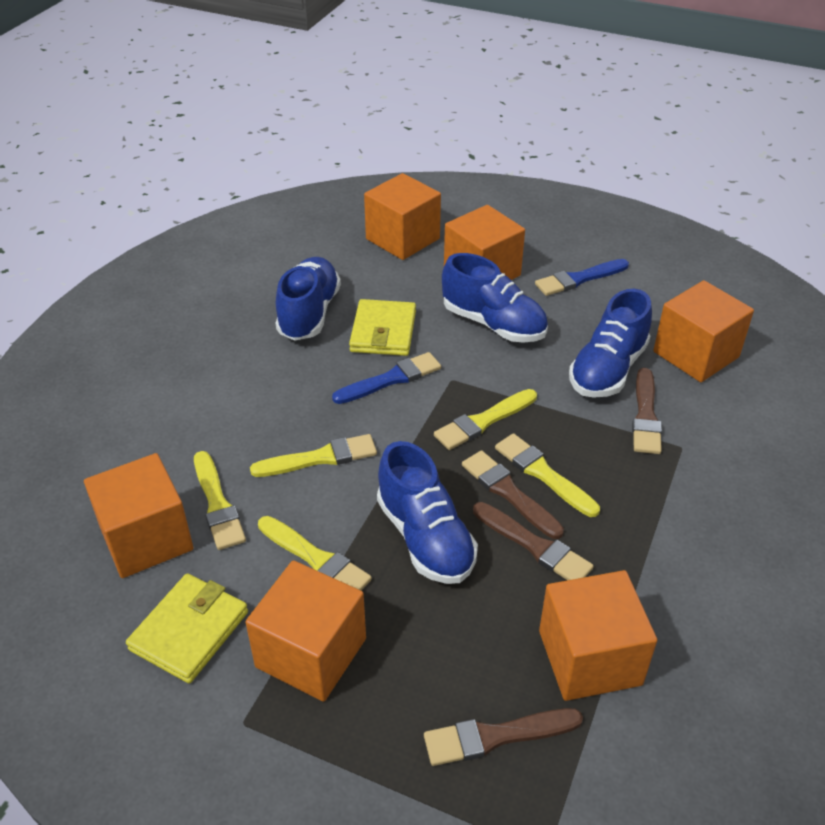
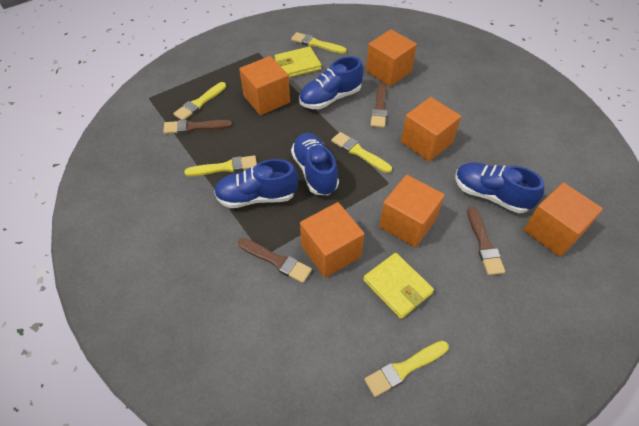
blue brush: [332,352,441,404] [535,259,629,296] = 2 -> none = 0

